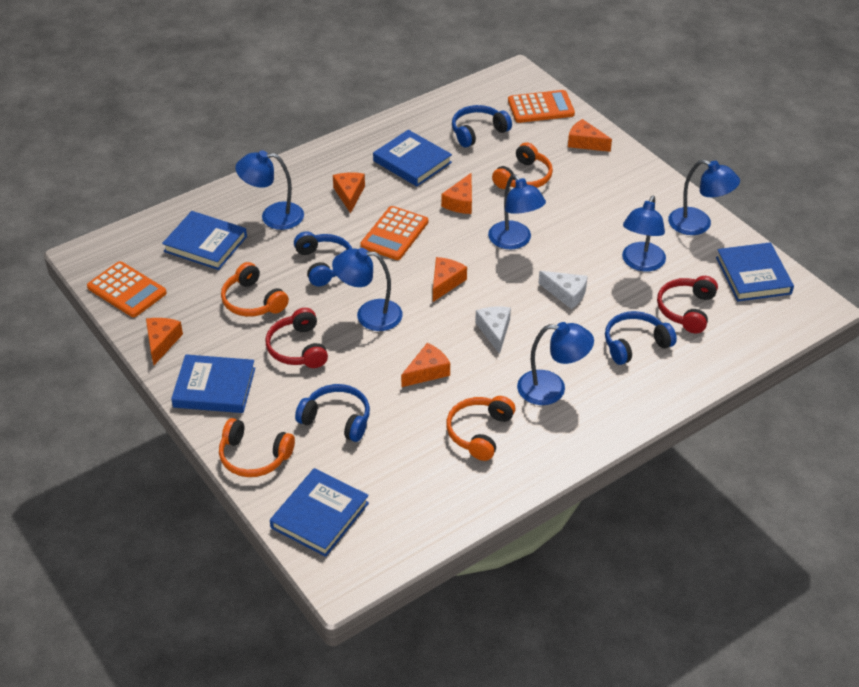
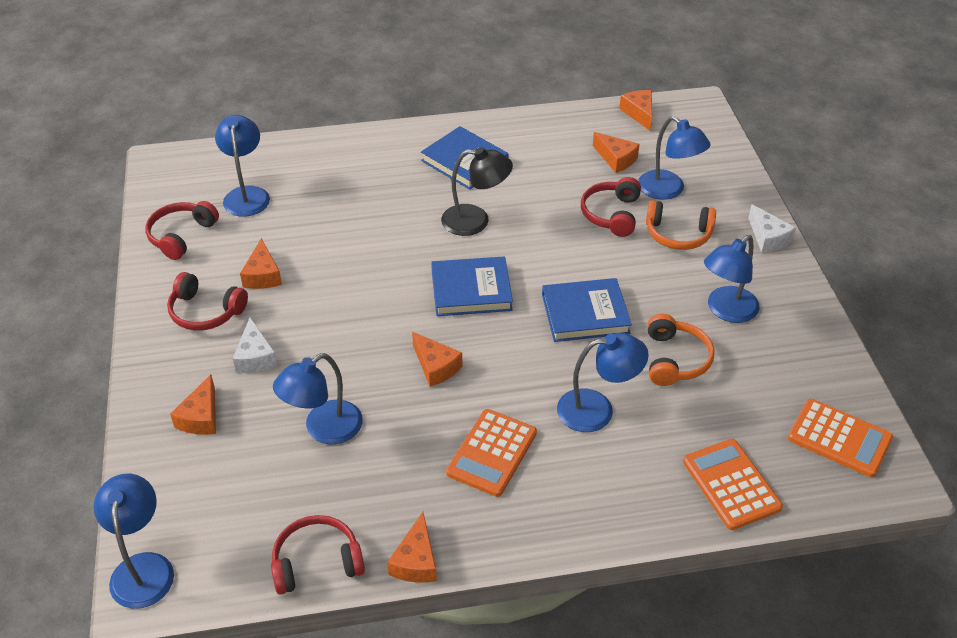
black lamp: none = 0 -> [441,147,513,236] = 1
blue book: [162,211,247,270] [171,354,255,413] [270,468,369,557] [373,130,452,186] [716,242,794,301] = 5 -> [421,126,509,190] [431,256,513,316] [542,278,632,342] = 3
blue headphones: [294,231,352,286] [295,384,370,442] [452,105,512,147] [605,311,677,365] = 4 -> none = 0
orange headphones: [219,418,295,477] [221,262,289,317] [446,396,515,461] [492,142,553,189] = 4 -> [646,200,716,250] [648,314,714,386] = 2
red headphones: [265,308,328,368] [657,276,718,333] = 2 -> [145,201,219,260] [167,272,248,331] [271,515,365,595] [581,177,641,237] = 4

